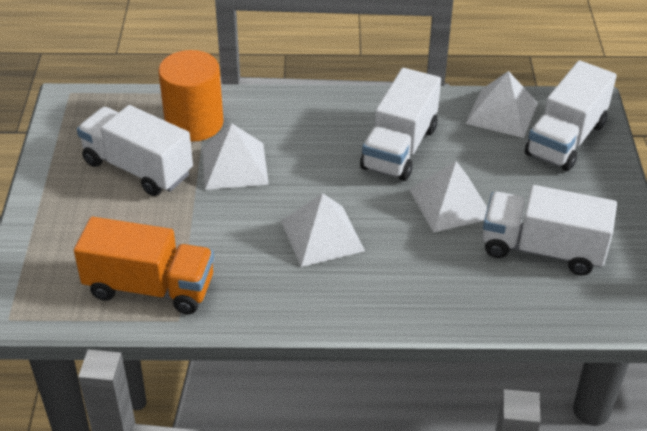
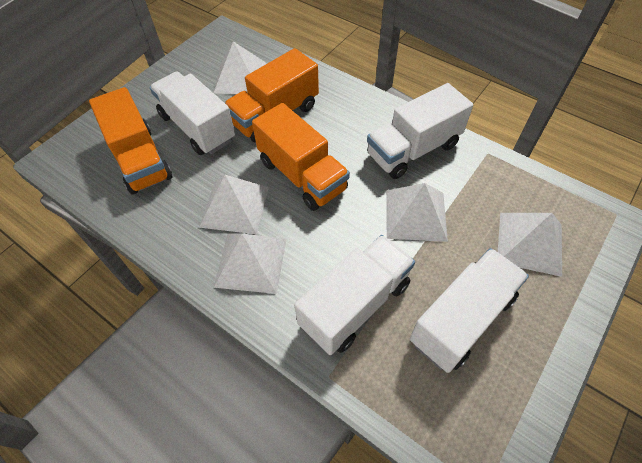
orange cylinder: [158,50,224,142] = 1 -> none = 0
orange truck: [74,217,214,314] = 1 -> [89,87,173,195] [225,48,319,143] [252,103,350,211] = 3
white pyramid: [202,124,269,190] [281,193,365,267] [409,161,487,233] [465,71,538,138] = 4 -> [199,175,269,234] [214,41,267,94] [214,234,286,294] [386,183,448,242] [498,213,562,277] = 5

